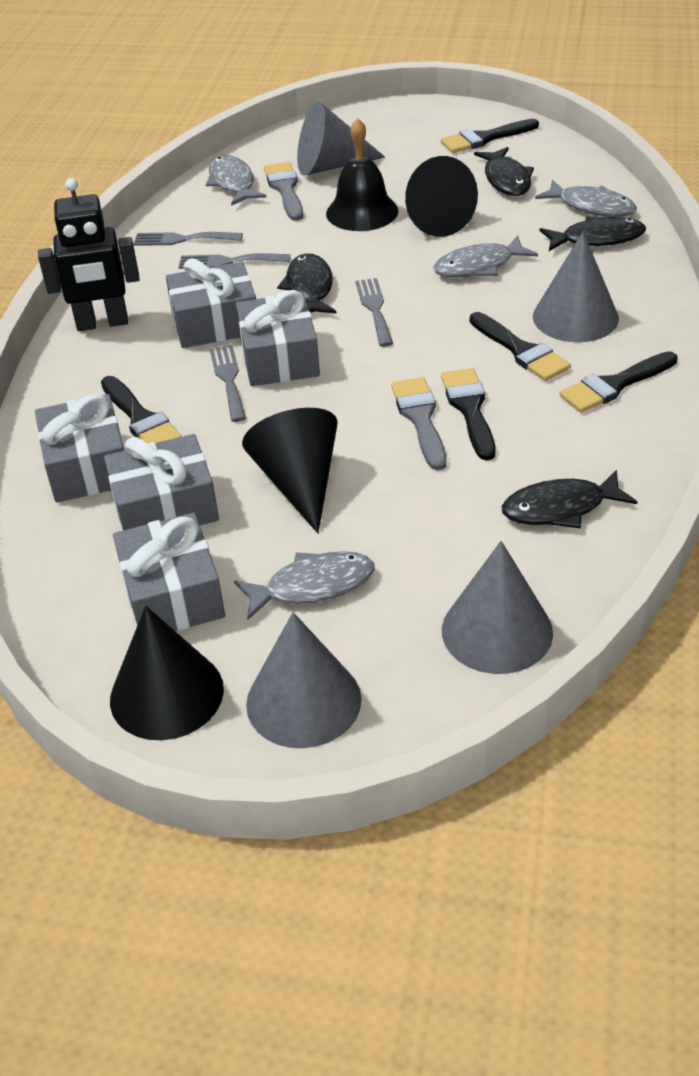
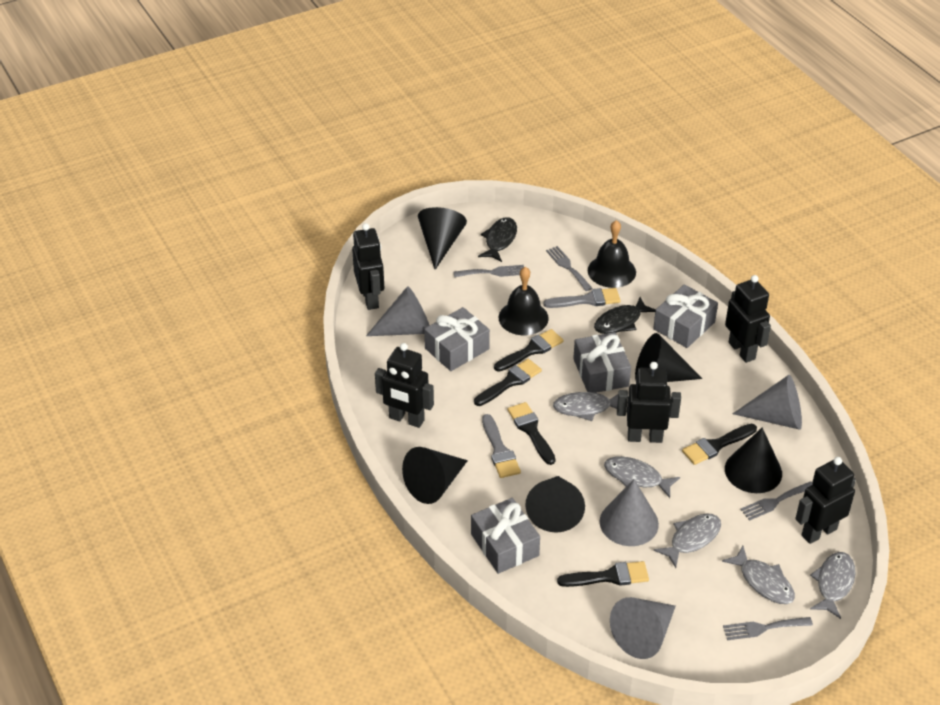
black bell: [326,118,398,231] = 1 -> [499,267,549,335] [588,220,636,288] = 2
black cone: [110,606,224,740] [242,408,338,533] [405,156,478,237] = 3 -> [402,447,468,504] [418,207,467,270] [525,476,585,533] [635,333,703,382] [725,428,782,493] = 5
black fish: [277,254,337,314] [474,147,534,196] [502,470,637,529] [539,216,646,251] = 4 -> [478,217,517,262] [594,297,655,334] = 2
black robot: [38,178,140,331] = 1 -> [352,223,384,310] [375,343,434,428] [617,362,681,443] [725,275,771,363] [795,457,856,544] = 5
grey fish: [206,155,267,206] [234,551,375,620] [433,236,538,277] [535,180,637,217] = 4 -> [553,392,627,421] [604,456,680,498] [654,513,721,568] [722,546,795,604] [810,552,855,619] = 5
grey gift: [35,394,124,503] [104,434,219,530] [113,513,225,631] [166,258,256,348] [236,290,320,386] = 5 -> [424,307,490,371] [471,498,540,574] [573,332,631,393] [653,284,718,348] = 4

